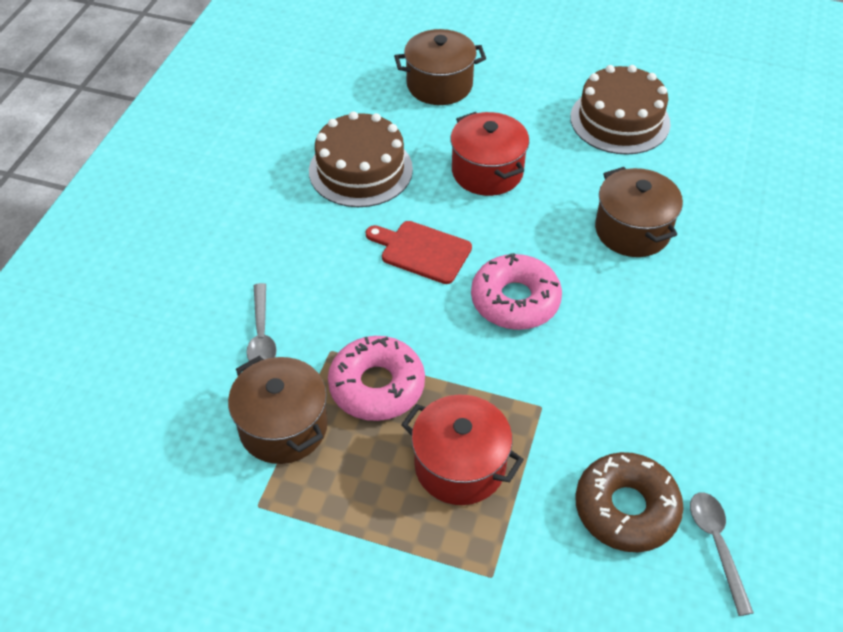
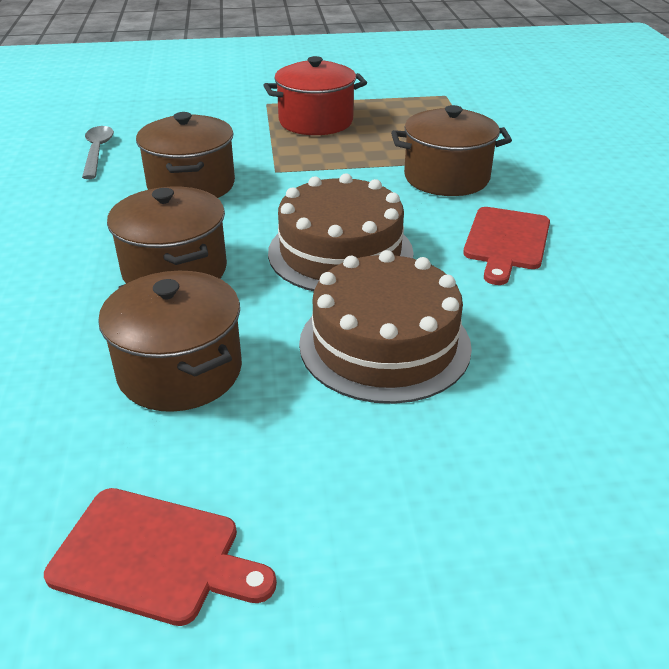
brown donut: [575,452,684,552] = 1 -> none = 0
brown pot: [228,356,328,464] [394,29,486,105] [595,167,683,257] = 3 -> [98,271,242,412] [107,187,227,284] [136,112,235,198] [391,105,512,196] = 4
grey spoon: [246,283,277,361] [690,492,754,616] = 2 -> [82,126,114,179] = 1
pink donut: [328,336,425,421] [471,253,562,330] = 2 -> none = 0
red cutting board: [366,221,472,284] = 1 -> [44,488,277,626] [463,207,550,285] = 2
red pot: [401,395,524,505] [451,112,529,196] = 2 -> [263,56,367,135] = 1

